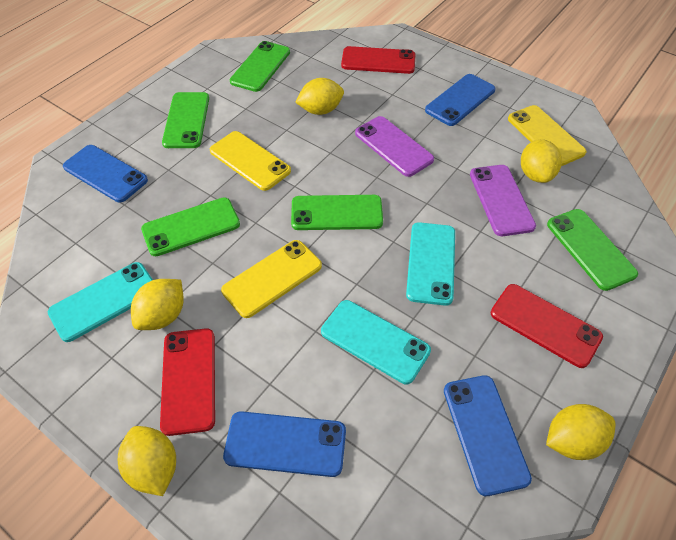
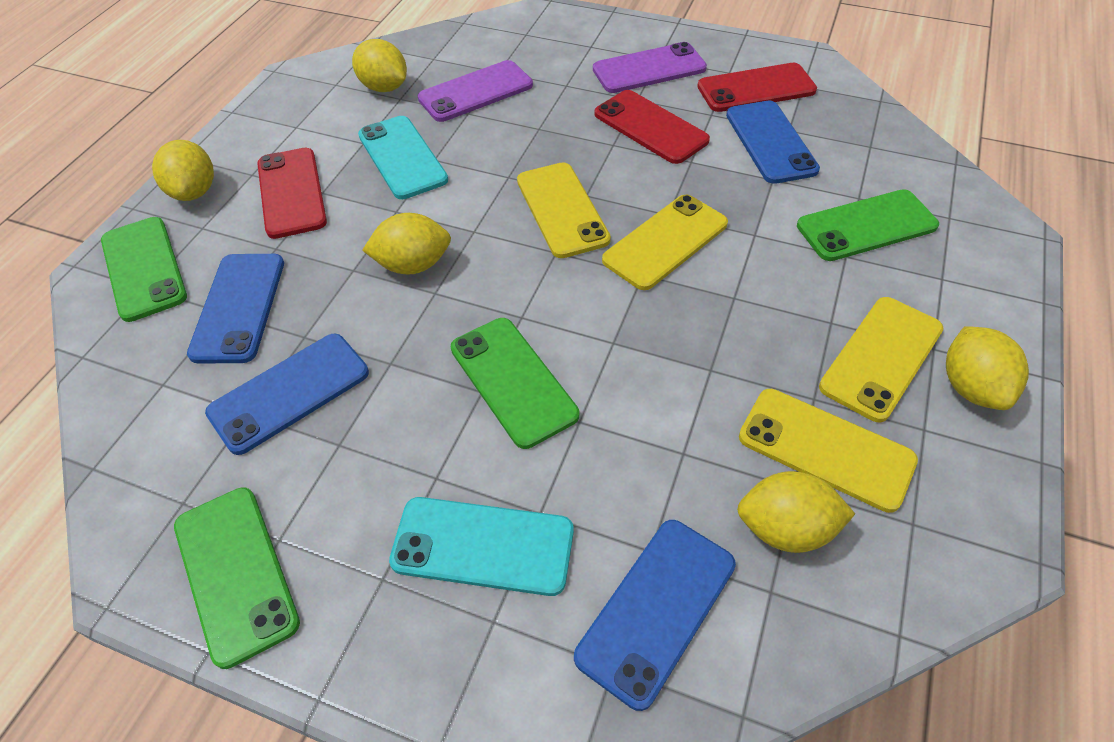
green phone: [141,197,240,256] [162,92,209,148] [230,41,290,92] [291,195,383,230] [547,209,638,291] = 5 -> [101,217,187,322] [174,487,300,669] [451,318,579,449] [797,189,939,261] = 4
turquoise phone: [48,262,153,342] [321,300,431,384] [406,222,455,306] = 3 -> [358,116,448,199] [389,497,574,596] = 2
yellow phone: [210,131,291,191] [221,240,322,318] [508,105,587,166] = 3 -> [517,162,611,258] [602,194,728,290] [739,389,918,513] [819,297,943,422] = 4

